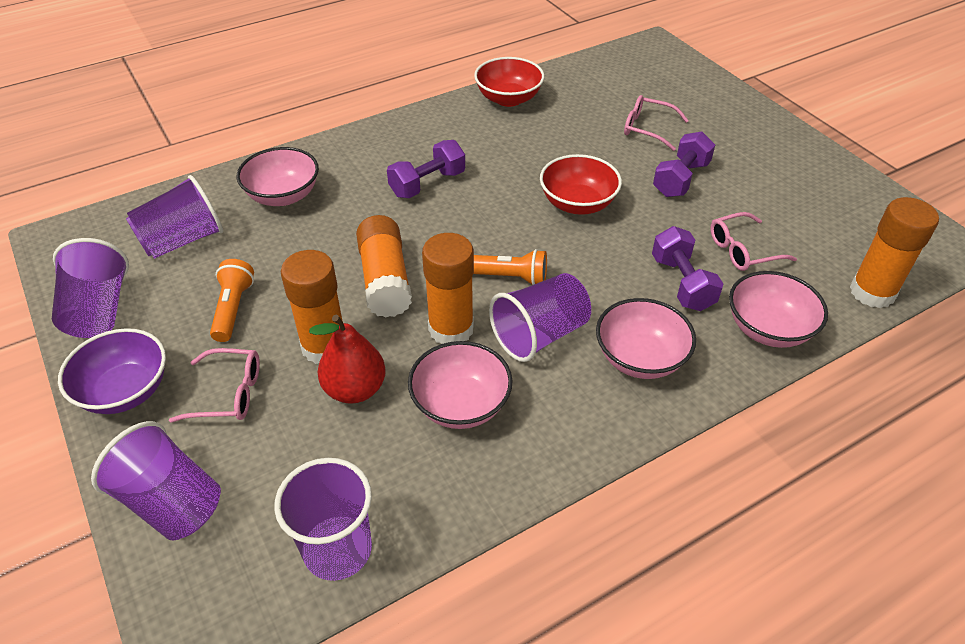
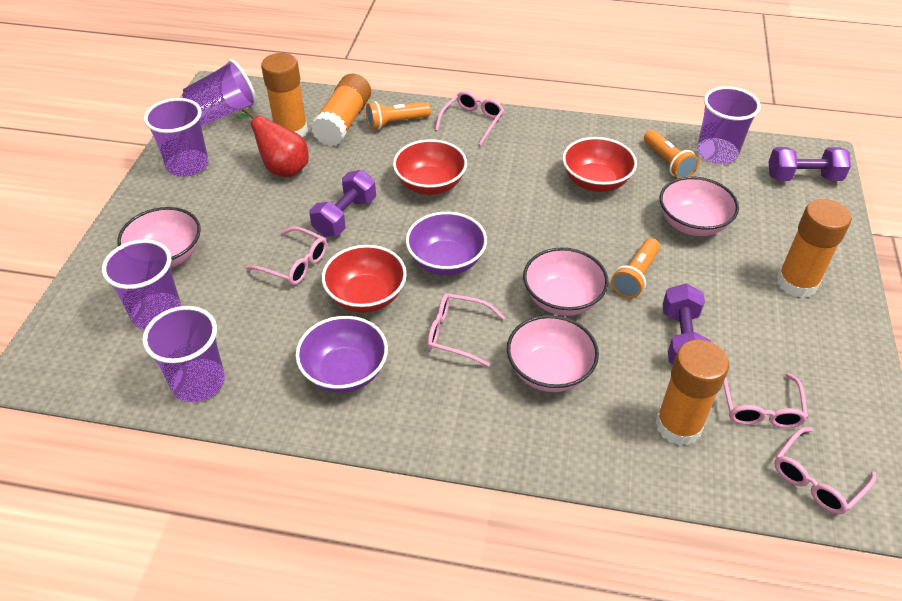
orange flashlight: [210,259,254,342] [474,249,547,285] = 2 -> [366,101,431,130] [611,238,660,298] [644,130,699,178] = 3
pink glasses: [169,348,260,422] [624,95,689,151] [710,212,797,271] = 3 -> [246,227,327,285] [427,293,505,367] [435,91,504,146] [723,373,808,428] [774,427,876,514] = 5
purple bowl: [58,328,166,414] = 1 -> [296,316,388,393] [406,212,487,275] = 2
red bowl: [474,57,544,107] [540,154,622,215] = 2 -> [322,245,407,313] [393,139,467,195] [562,137,637,192] = 3

